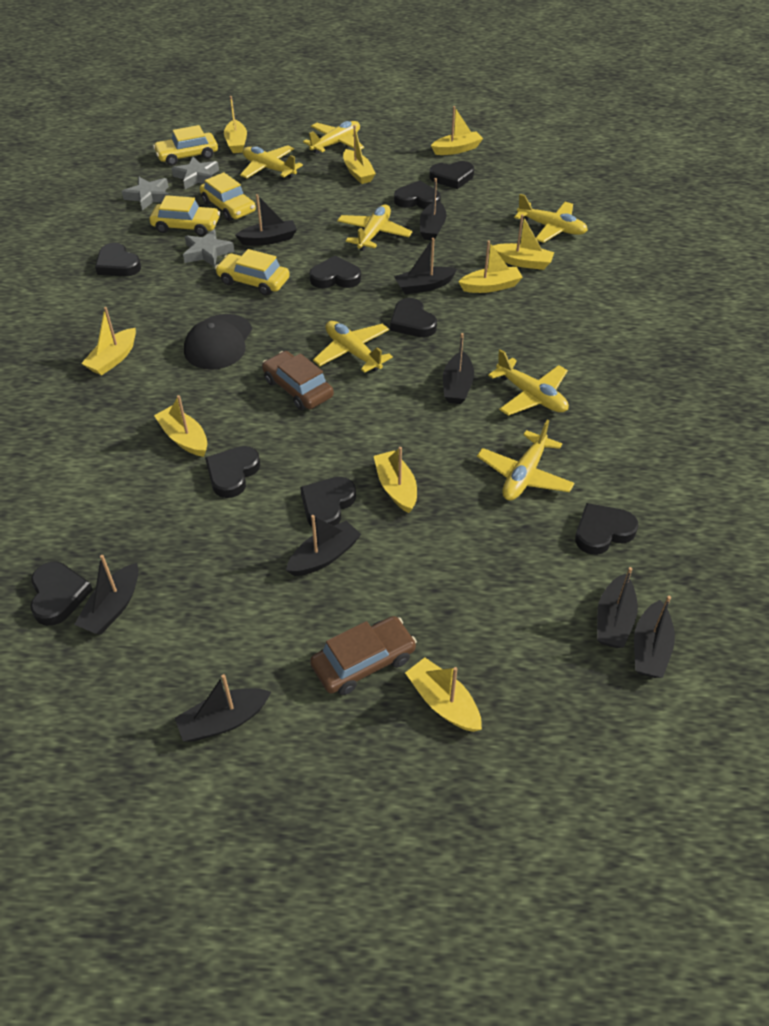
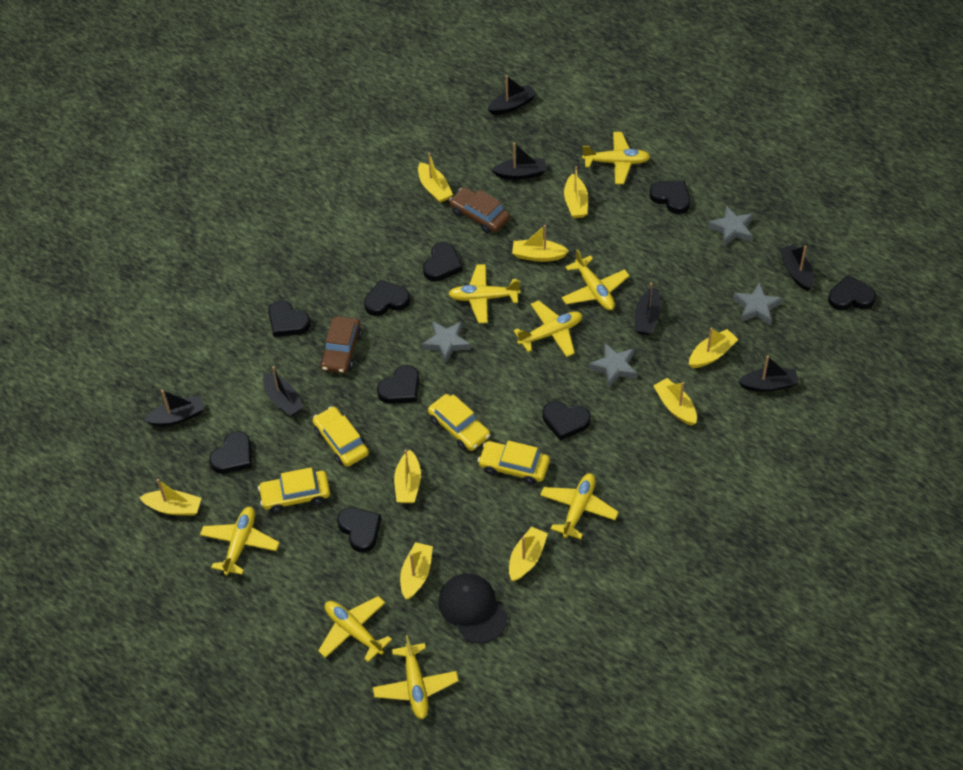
black boat: [74,555,139,635] [175,674,271,742] [235,194,297,246] [286,515,361,576] [394,238,457,294] [420,178,446,241] [443,333,474,404] [597,567,638,648] [634,596,675,678] = 9 -> [144,390,204,426] [263,366,304,417] [487,75,537,115] [491,143,546,180] [634,282,661,335] [738,356,799,392] [780,244,814,291] = 7
grey star: [122,177,169,211] [171,157,219,189] [183,229,234,267] = 3 -> [422,321,471,363] [589,343,637,388] [708,205,753,246] [733,282,783,325] = 4
yellow plane: [240,145,303,179] [303,121,364,154] [313,321,393,373] [337,205,412,251] [477,419,574,500] [488,349,569,416] [514,194,588,243] = 7 -> [200,507,280,575] [318,596,392,662] [373,635,459,720] [449,264,521,323] [514,300,582,357] [540,473,619,539] [561,249,630,310] [582,132,651,184] = 8

